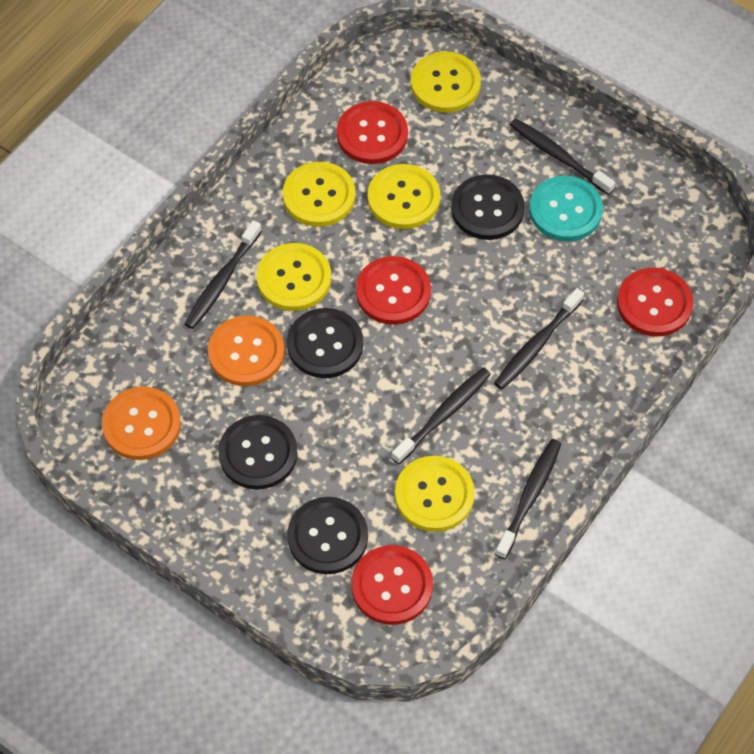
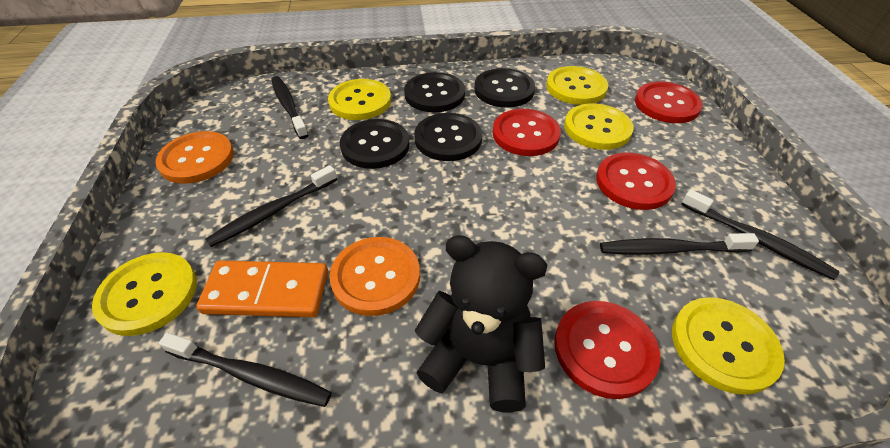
black teddy bear: none = 0 -> [415,235,548,413] = 1
orange domino: none = 0 -> [196,260,328,317] = 1
turquoise button: [529,176,603,241] = 1 -> none = 0

